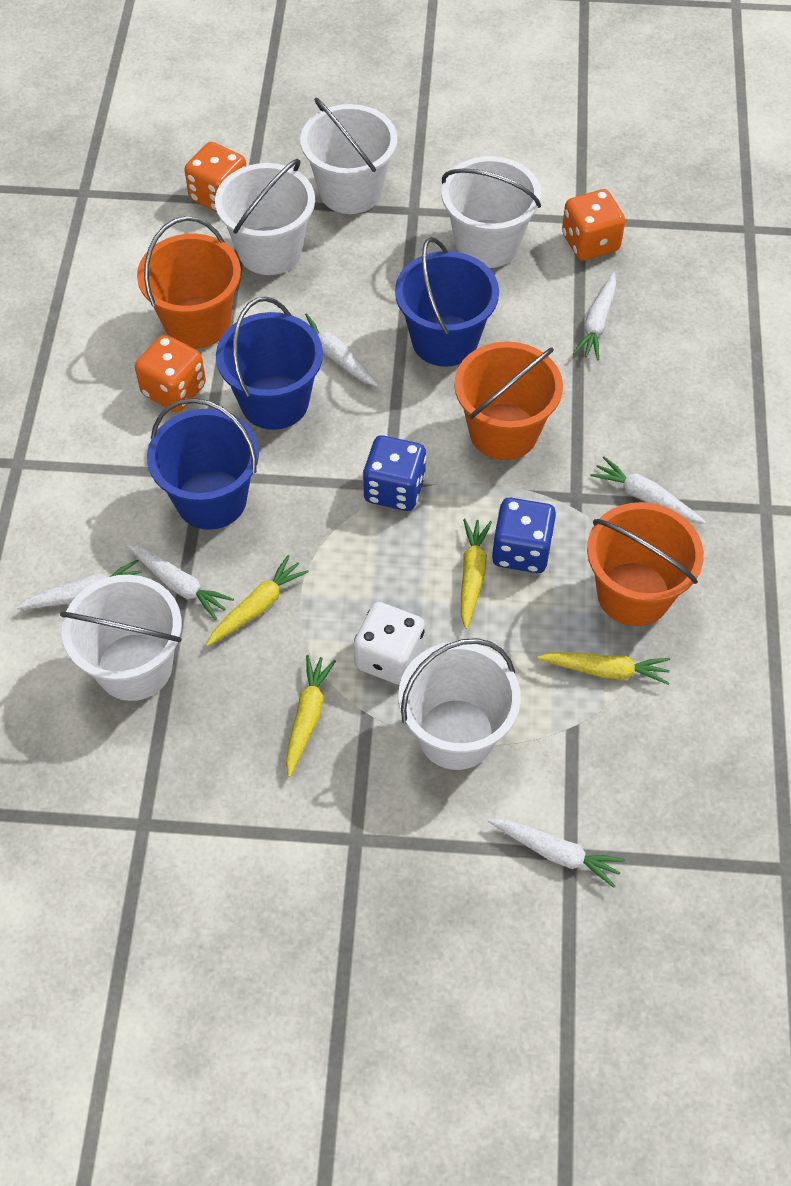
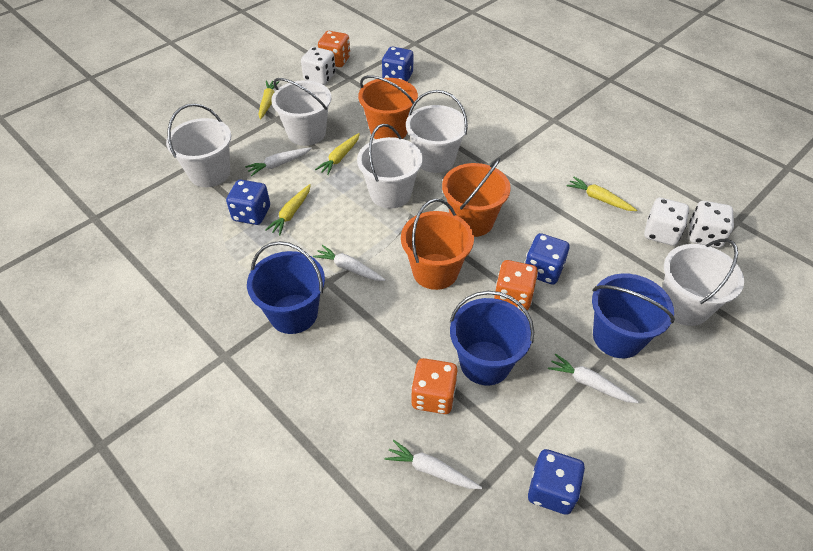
blue dice: [363,435,426,511] [492,498,556,573] = 2 -> [226,180,270,225] [382,47,413,82] [525,233,569,285] [528,449,585,515] = 4
white carrot: [16,560,142,609] [127,544,234,620] [305,313,378,386] [488,819,625,888] [573,272,616,361] [590,456,706,524] = 6 -> [245,148,312,176] [313,245,386,281] [385,440,482,489] [548,353,639,403] = 4
white dice: [354,602,425,685] = 1 -> [301,47,336,85] [644,198,689,246] [689,201,734,248] = 3

